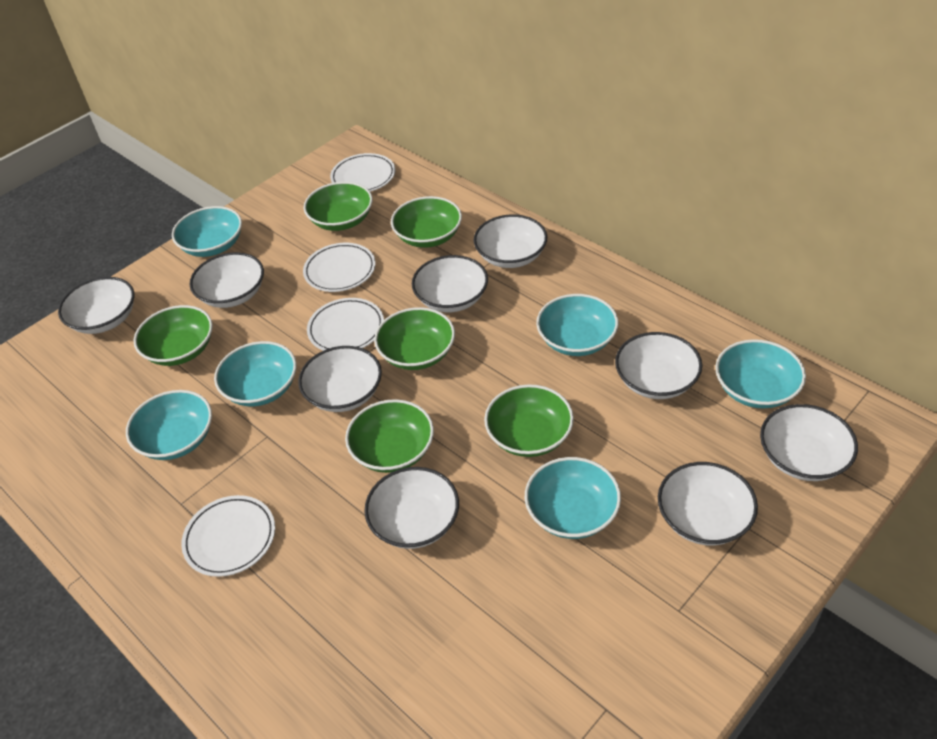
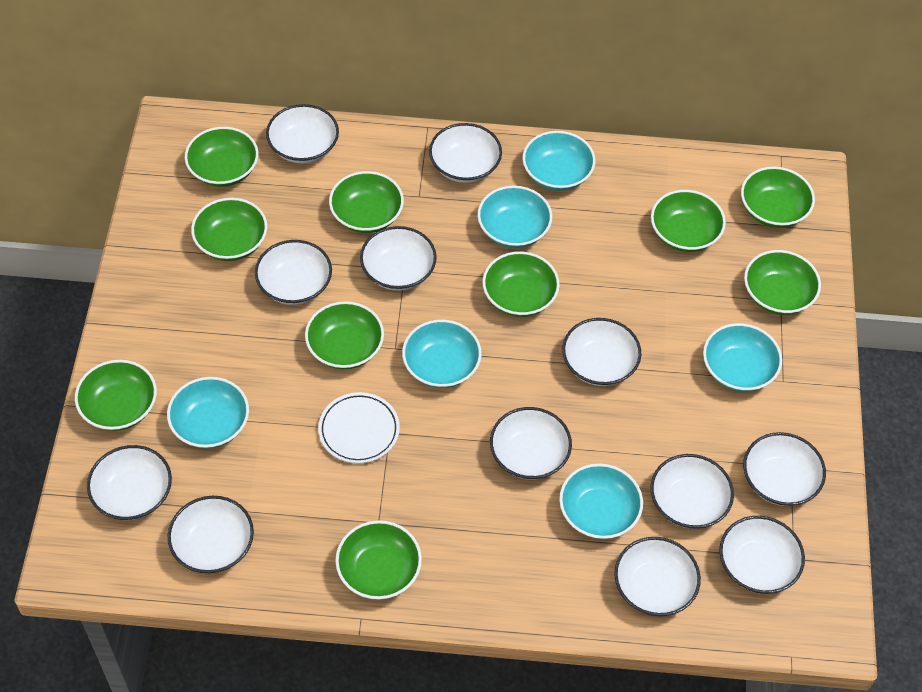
green bowl: [134,305,213,366] [304,182,372,231] [345,399,434,473] [374,307,455,370] [391,196,462,248] [484,384,574,457] = 6 -> [75,360,157,431] [185,127,259,187] [191,198,267,261] [305,301,384,369] [329,171,404,233] [335,520,422,600] [482,251,560,317] [651,190,726,252] [741,167,815,228] [744,250,821,315] = 10
white bowl: [58,277,134,334] [189,252,264,308] [298,346,382,412] [364,467,459,549] [412,255,488,313] [473,214,547,268] [615,332,702,399] [658,462,758,546] [760,404,858,481] = 9 -> [87,445,172,520] [168,496,254,573] [255,240,332,305] [266,104,339,164] [360,226,437,291] [429,123,502,183] [490,407,572,480] [562,318,641,386] [614,537,701,616] [651,454,734,529] [719,516,805,594] [743,432,826,506] = 12
white plate: [181,495,275,577] [303,243,376,292] [307,298,384,351] [330,153,395,192] = 4 -> [318,392,400,464] = 1

